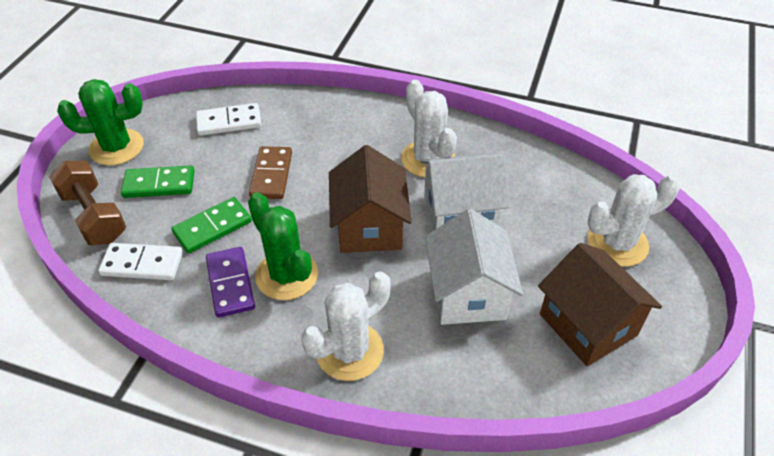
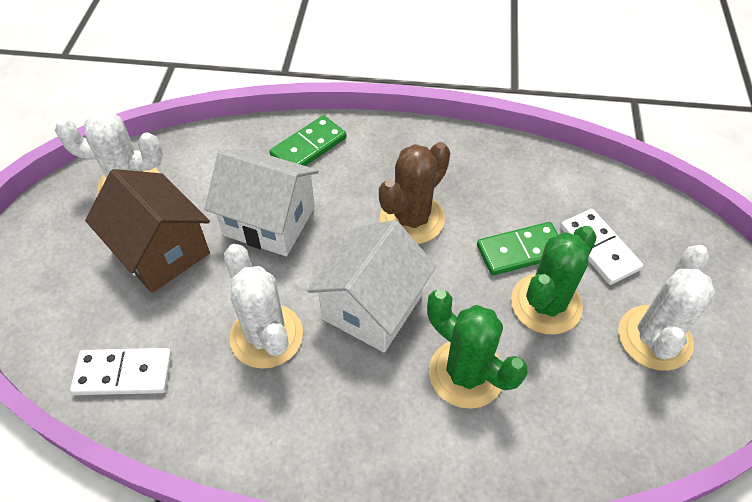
brown cactus: none = 0 -> [379,142,450,244] = 1
brown domino: [249,146,292,199] = 1 -> none = 0
brown dumbbell: [49,161,126,245] = 1 -> none = 0
brown house: [329,145,411,253] [538,243,662,366] = 2 -> [85,169,210,293] = 1
purple domino: [206,247,255,318] = 1 -> none = 0

